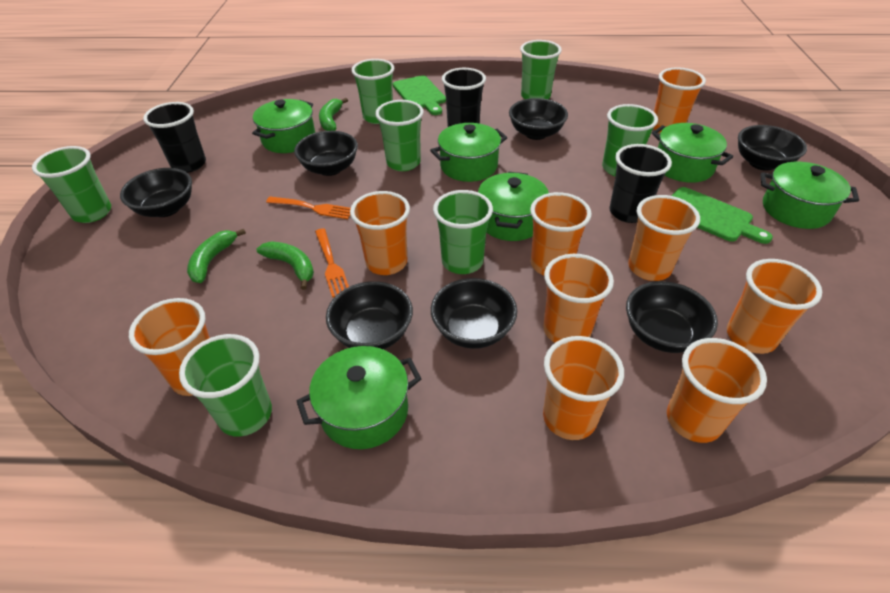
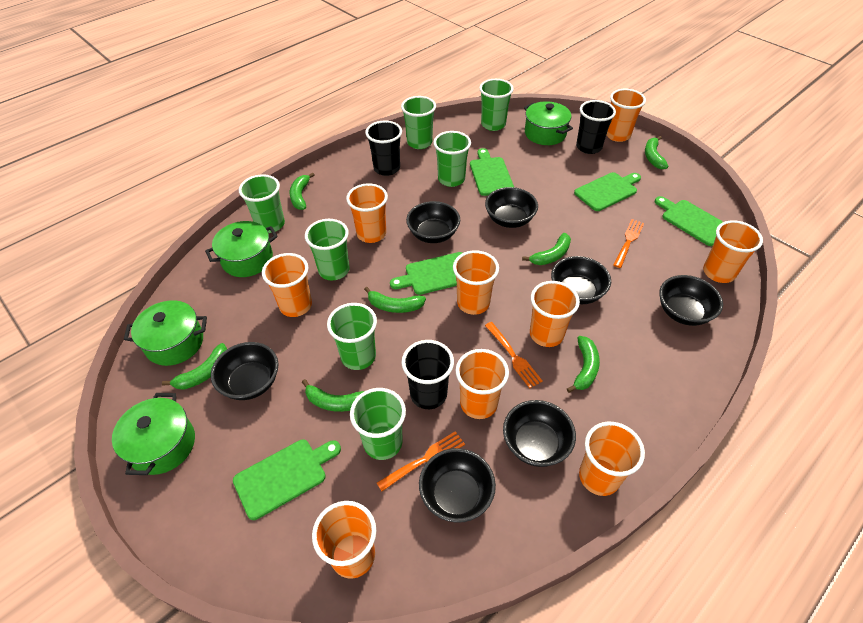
green banana: [187,229,246,283] [257,242,314,290] [319,98,348,131] = 3 -> [162,343,227,390] [290,172,314,210] [302,379,364,412] [364,287,426,313] [522,233,571,265] [567,336,600,393] [645,136,668,169] = 7
green cutting board: [393,75,446,115] [672,187,773,244] = 2 -> [233,439,341,520] [390,252,463,295] [470,148,514,196] [574,172,641,211] [655,196,723,246] = 5
green pot: [252,99,315,153] [297,346,422,449] [430,123,507,182] [478,172,549,241] [652,123,733,183] [761,162,859,229] = 6 -> [112,393,195,475] [124,300,207,366] [205,221,278,277] [524,101,573,145] = 4
orange fork: [266,197,351,219] [315,228,349,298] = 2 -> [377,431,465,491] [485,322,543,388] [613,219,644,268] = 3

